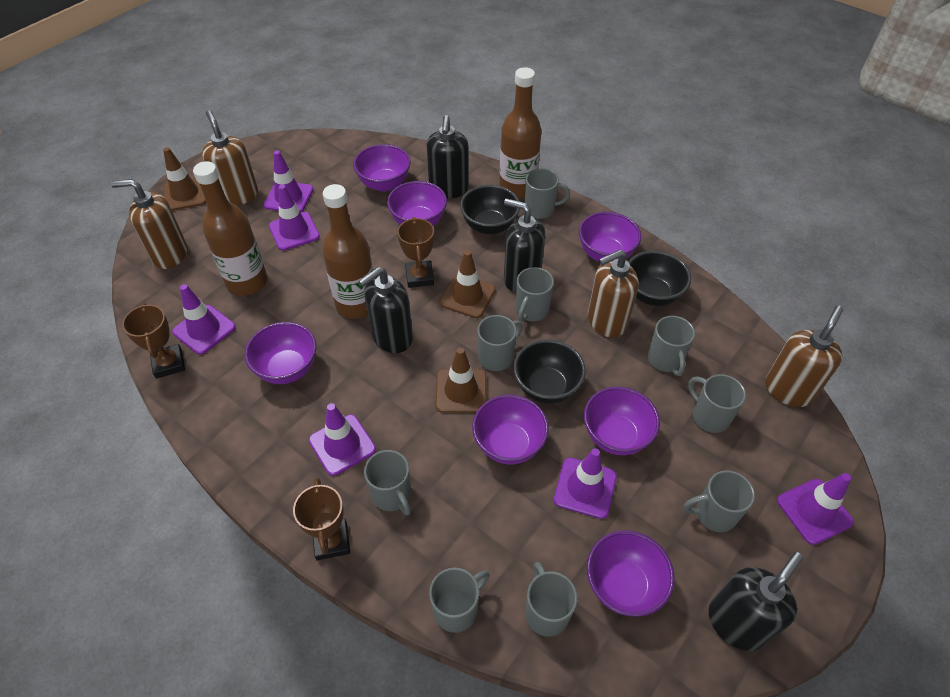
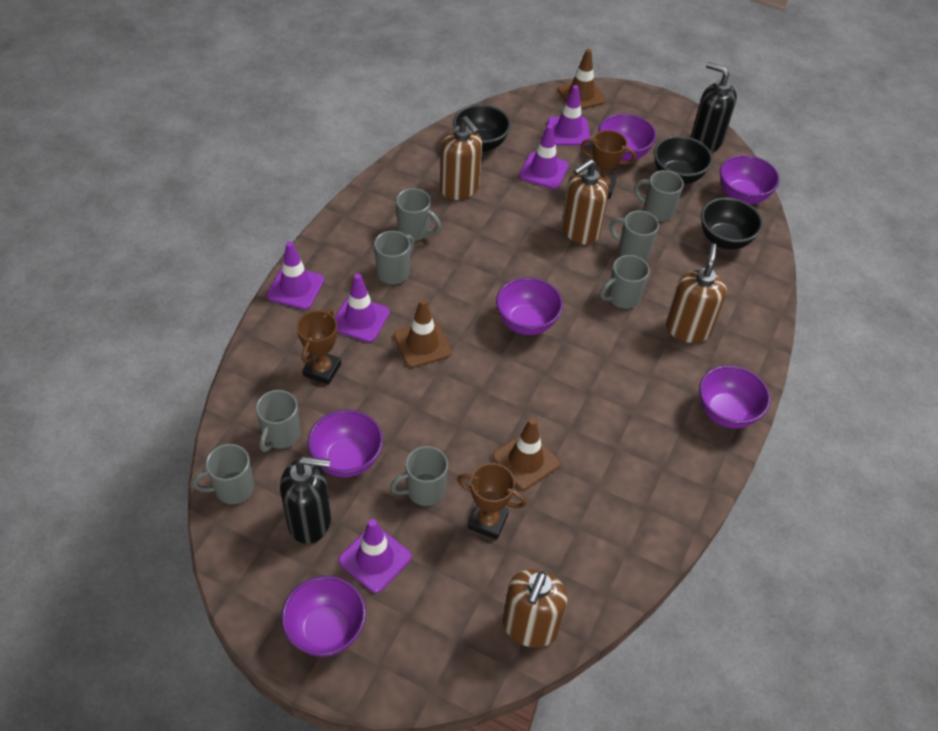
black soap dispenser: [359,267,413,353] [426,115,469,198] [504,198,545,293] [709,552,803,651] = 4 -> [280,456,331,544] [691,62,737,152] = 2
brown bottle: [193,161,267,296] [322,184,373,319] [499,67,541,199] = 3 -> none = 0
grey mug: [364,450,411,515] [429,567,490,633] [477,315,522,371] [516,267,554,322] [525,169,570,219] [525,562,577,637] [648,316,695,376] [684,470,755,532] [688,374,746,433] = 9 -> [192,444,254,504] [256,390,301,452] [374,231,414,285] [390,446,448,506] [396,188,441,241] [600,255,650,309] [609,210,659,261] [634,170,684,221] = 8
purple bowl: [245,322,316,384] [353,144,411,192] [387,181,447,226] [472,395,549,464] [579,212,641,262] [584,387,660,455] [587,530,675,617] = 7 -> [281,576,366,657] [308,410,383,477] [496,277,563,335] [598,114,656,161] [699,365,770,428] [720,155,780,204] = 6
purple traffic cone: [172,284,236,355] [264,150,313,213] [269,185,320,251] [309,403,376,476] [554,448,617,519] [777,473,854,545] = 6 -> [267,241,324,309] [335,274,390,342] [338,519,411,593] [519,124,569,189] [548,85,591,146] = 5

